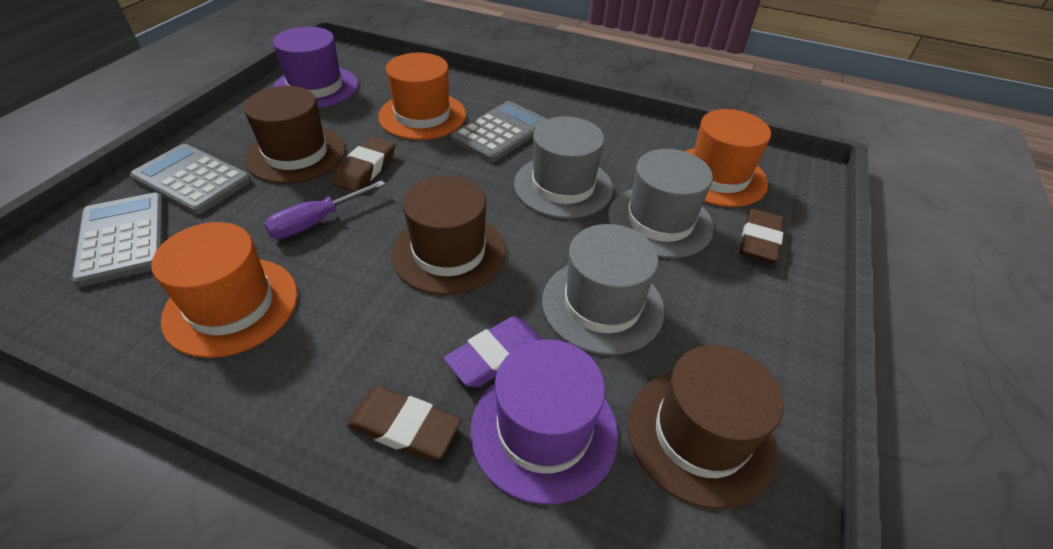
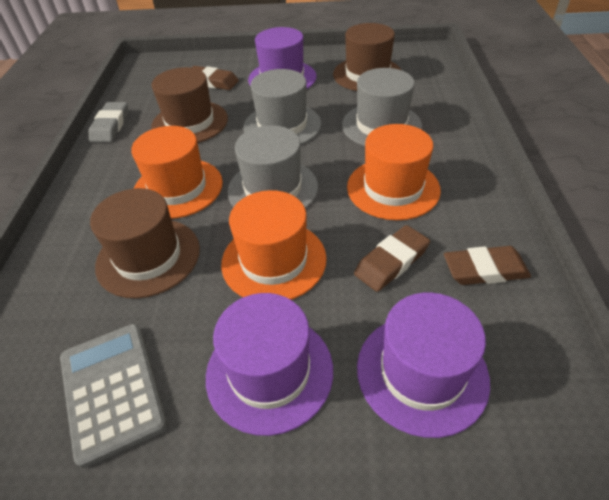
grey calculator: [72,193,164,287] [130,144,252,214] [451,101,547,162] = 3 -> [60,324,167,468] = 1
grey eraser: none = 0 -> [89,102,128,142] = 1
purple eraser: [444,316,542,388] = 1 -> none = 0
purple hat: [273,27,358,108] [470,339,618,505] = 2 -> [206,293,333,436] [248,27,317,89] [357,293,490,438] = 3
purple screwdriver: [264,180,386,239] = 1 -> none = 0

